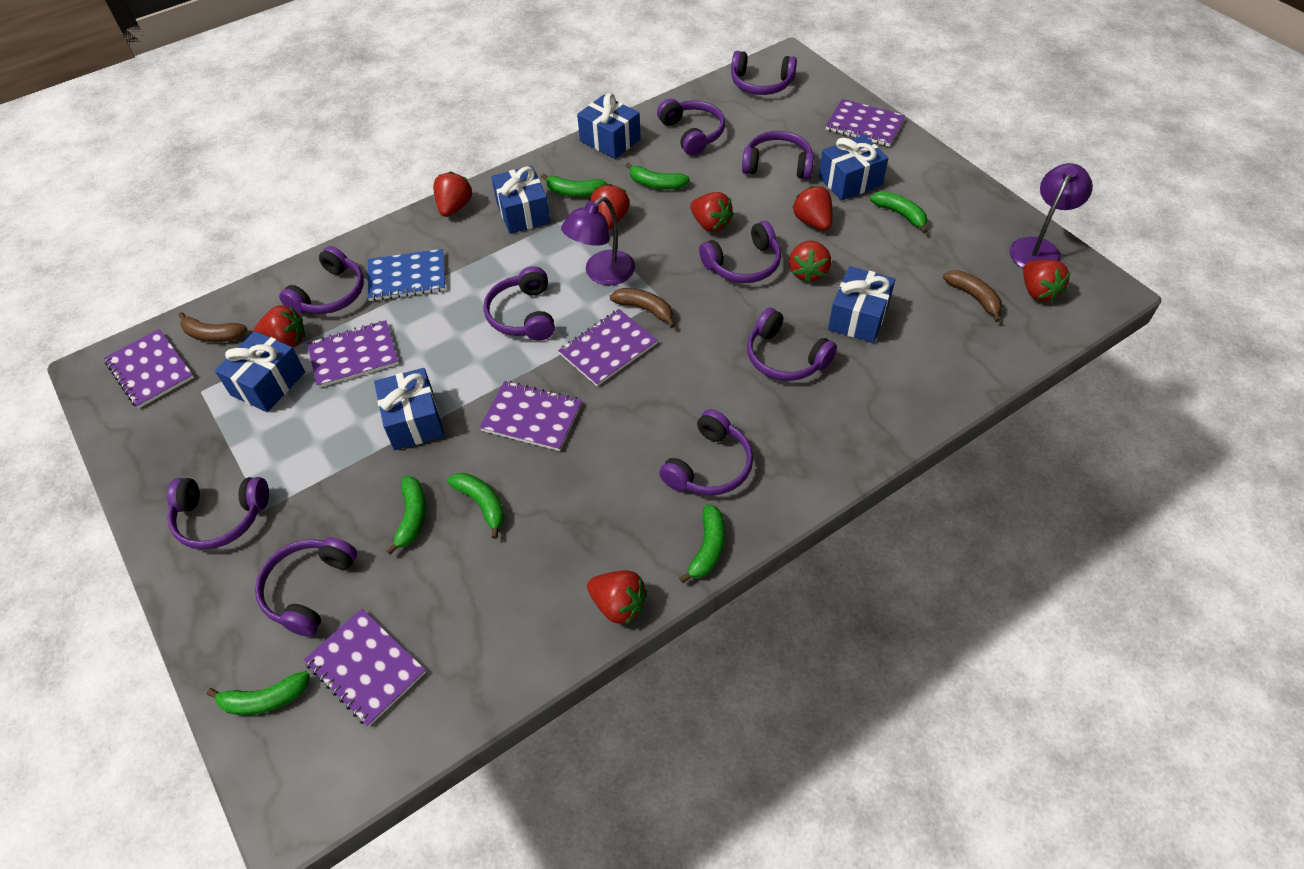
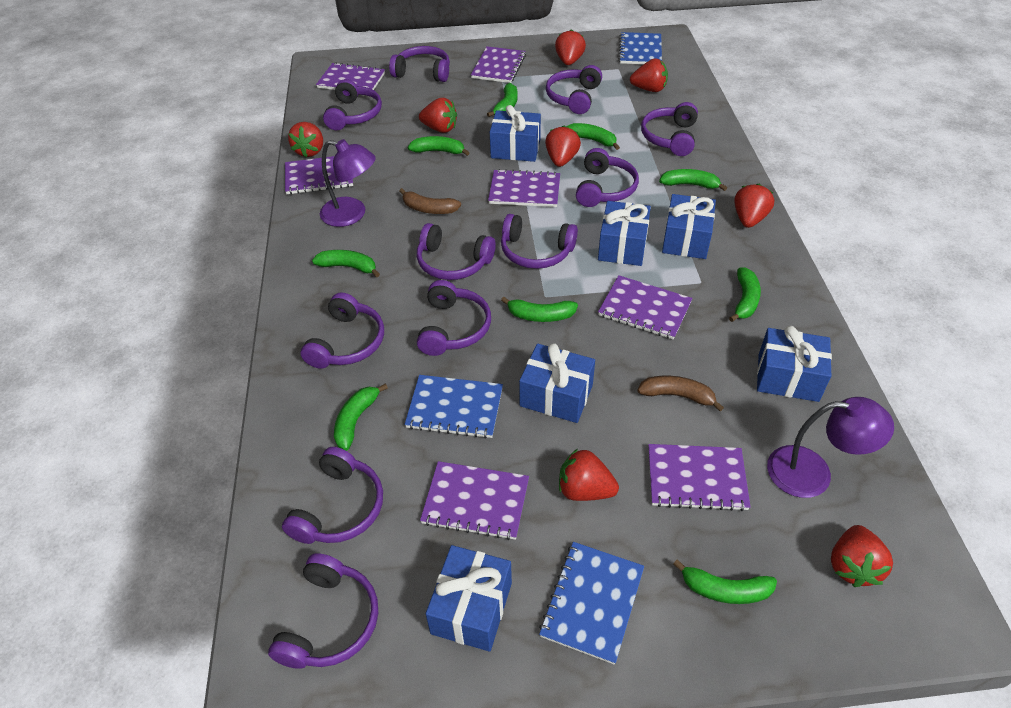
blue notebook: [368,249,446,301] = 1 -> [404,375,503,439] [539,542,644,665] [619,32,662,64] = 3
brown banana: [178,312,247,342] [610,288,675,328] [943,270,1002,322] = 3 -> [399,188,461,214] [637,376,724,411] = 2
green banana: [207,671,310,715] [386,476,426,555] [447,473,505,539] [541,174,607,197] [626,162,690,189] [679,504,725,583] [870,191,928,234] = 7 -> [312,250,380,277] [334,383,388,451] [408,136,470,156] [487,83,518,117] [501,297,578,322] [567,123,620,150] [659,169,727,191] [673,560,777,604] [729,267,761,322] = 9
purple headphones: [167,477,269,550] [255,537,357,637] [279,246,364,315] [484,266,555,341] [657,99,725,156] [659,409,753,495] [699,221,781,283] [731,51,797,95] [742,131,814,179] [747,308,837,381] = 10 -> [268,553,378,669] [282,447,383,544] [301,293,384,369] [323,79,382,130] [389,46,450,82] [417,223,496,280] [417,280,491,356] [501,214,578,269] [546,65,602,114] [576,148,639,207] [641,102,698,156] = 11
purple notebook: [104,329,194,409] [304,609,426,727] [307,320,399,388] [480,381,582,451] [558,309,658,386] [826,99,906,147] = 6 -> [285,156,353,194] [316,62,385,90] [420,461,529,540] [471,46,526,83] [488,169,560,207] [598,275,692,340] [648,444,751,511] = 7

